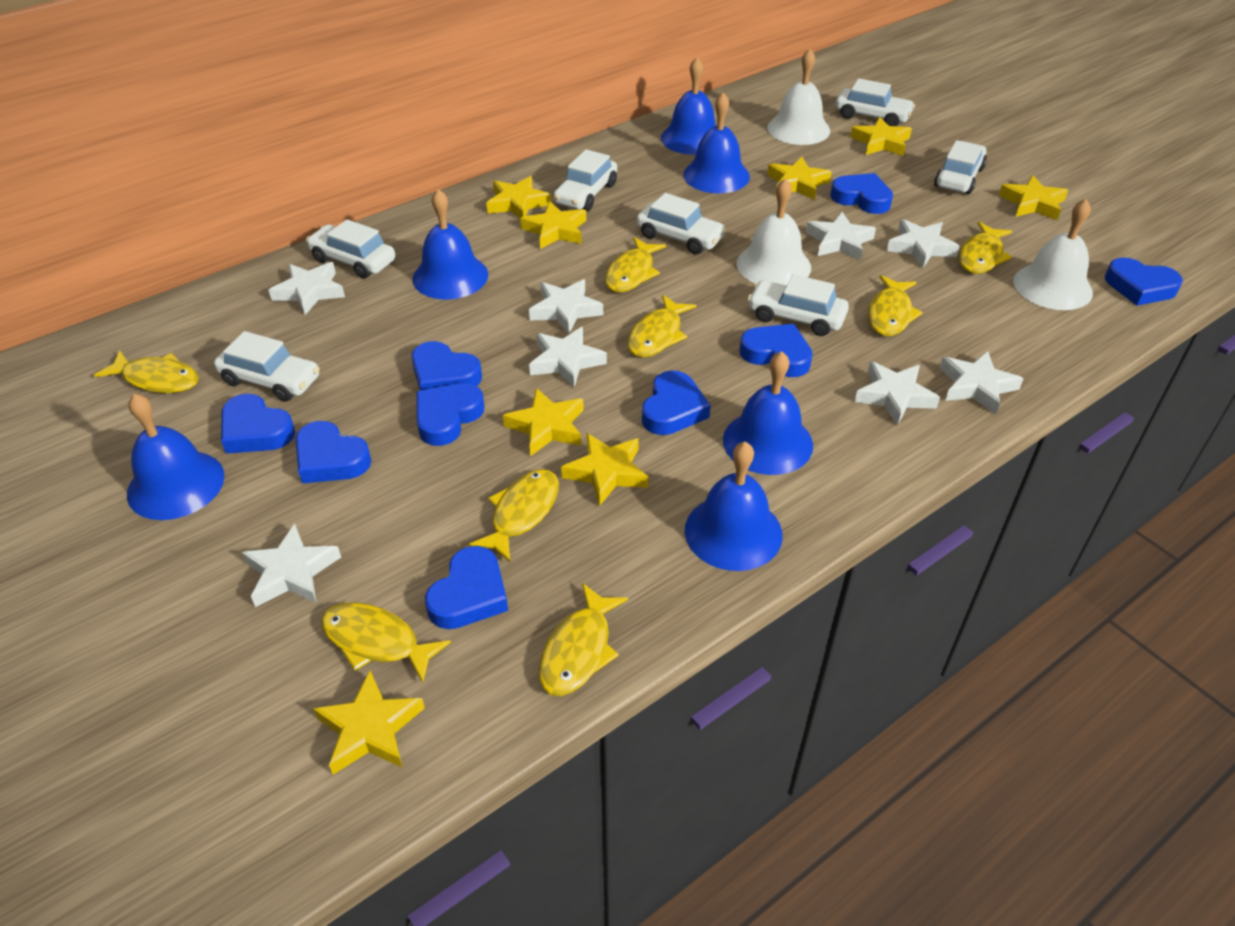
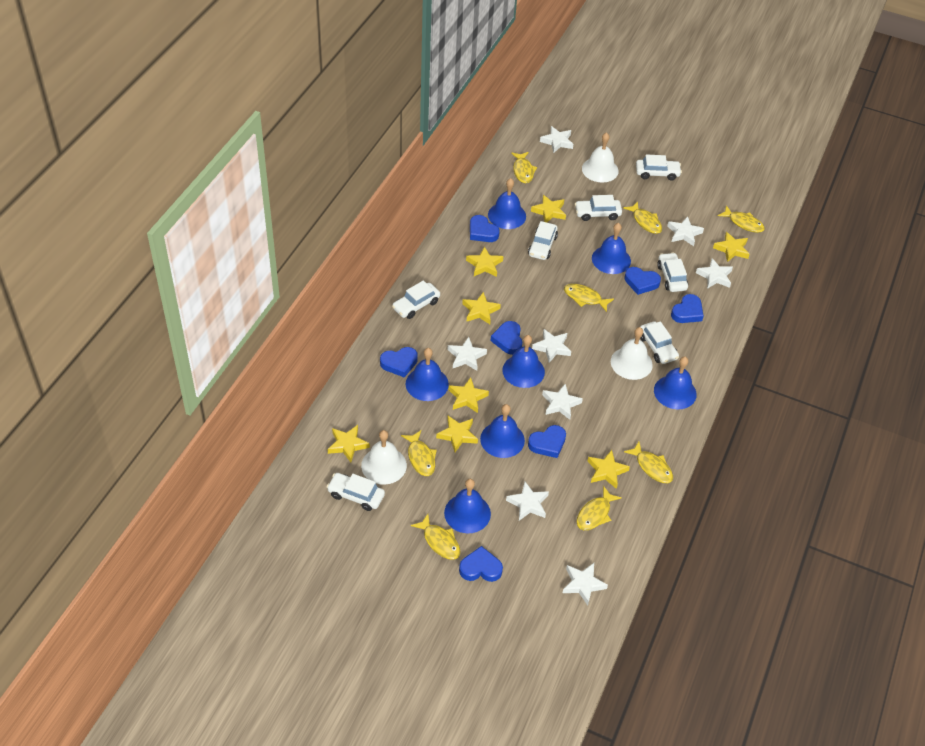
blue bell: [127,394,225,520] [412,189,488,299] [661,58,716,155] [683,93,750,193] [685,442,783,571] [723,351,813,475] = 6 -> [406,348,449,401] [444,479,491,533] [480,404,525,458] [488,178,526,229] [502,335,545,388] [592,223,631,274] [654,356,697,409] = 7
blue heart: [221,394,295,454] [295,421,372,483] [411,341,482,391] [416,383,484,446] [425,546,508,629] [642,371,711,435] [739,324,813,377] [830,173,893,214] [1105,258,1183,306] = 9 -> [380,347,418,377] [459,546,503,582] [470,215,500,242] [491,321,522,355] [528,425,566,458] [624,267,661,295] [671,294,704,323] = 7

